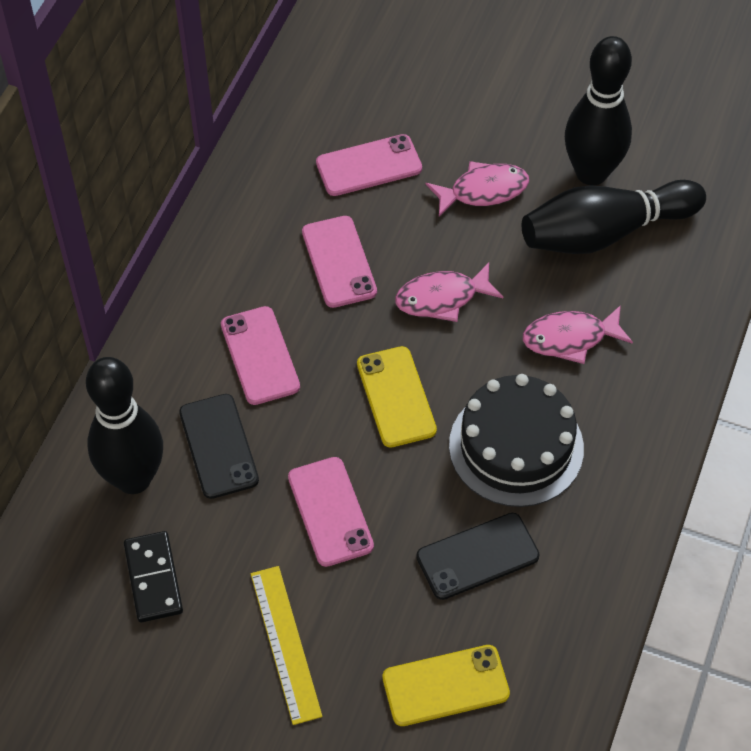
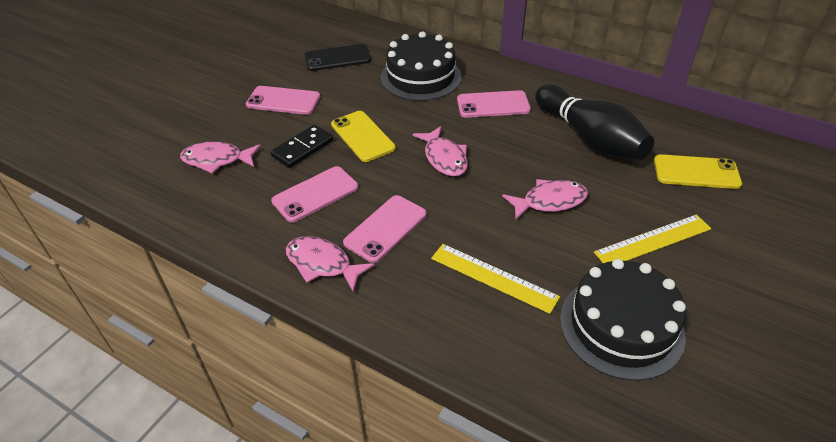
black bowling pin: [86,357,163,494] [522,180,706,254] [565,36,632,186] = 3 -> [535,84,654,160] = 1
black cake: [449,374,584,507] = 1 -> [381,31,462,101] [560,259,686,381] = 2
black phone: [179,394,259,499] [416,513,539,600] = 2 -> [304,44,371,71] = 1
pink fish: [395,263,503,322] [426,161,529,217] [523,305,633,364] = 3 -> [180,141,261,174] [286,236,375,292] [412,126,468,176] [502,179,588,220] = 4
yellow ruler: [251,566,322,725] = 1 -> [431,244,560,314] [594,214,711,263] = 2

